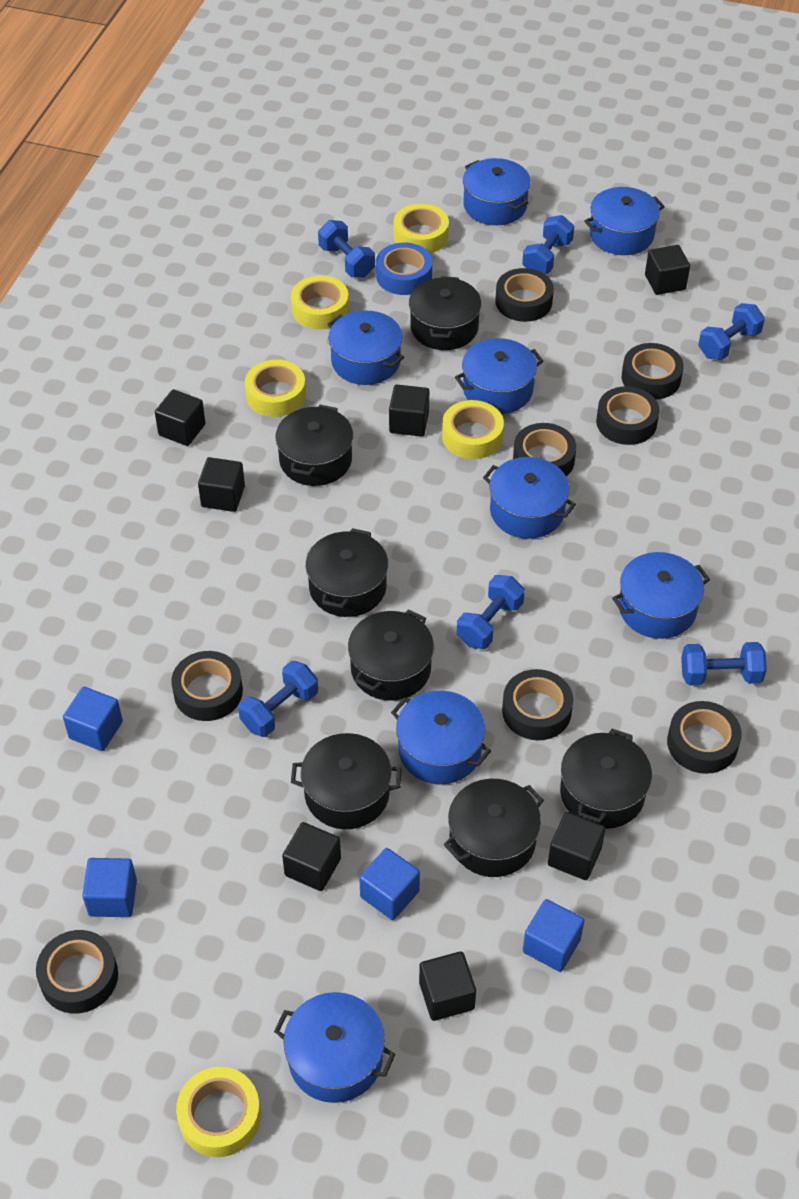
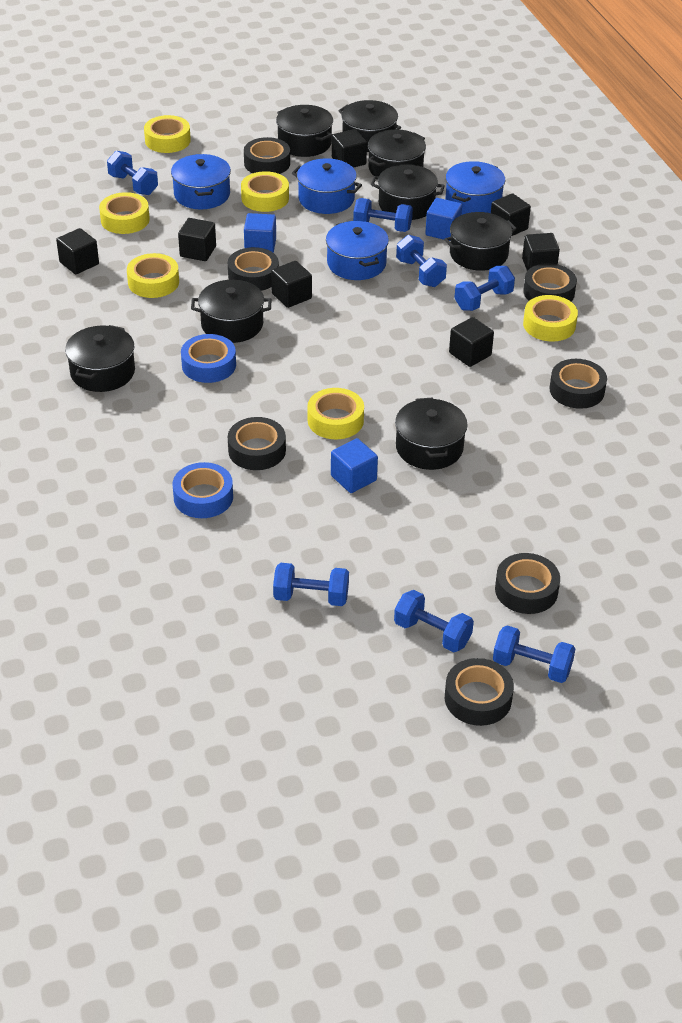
black pot: [275,405,353,486] [291,733,402,829] [306,528,388,617] [348,609,434,701] [409,276,481,350] [444,779,544,877] [560,729,652,829] = 7 -> [65,325,135,392] [191,280,271,343] [276,105,333,157] [338,100,401,152] [368,129,426,177] [371,164,445,220] [395,398,468,470] [444,212,517,271] = 8
black tape: [36,930,118,1014] [171,651,243,721] [495,268,554,322] [502,669,573,740] [513,423,576,476] [596,386,660,445] [622,343,684,399] [667,701,742,774] = 8 -> [228,247,279,291] [228,417,286,470] [244,137,290,174] [445,658,514,726] [495,553,560,614] [523,263,577,302] [550,359,607,409] = 7
blue cube: [63,687,123,751] [82,858,137,917] [359,848,420,920] [523,899,585,972] = 4 -> [244,213,276,253] [331,438,378,493] [425,198,462,241] = 3
blue dumbbell: [238,661,318,737] [318,220,375,278] [457,575,525,649] [522,215,574,274] [681,642,767,686] [698,303,765,360] = 6 -> [107,151,158,195] [273,563,349,606] [353,198,413,232] [394,590,474,653] [396,235,447,287] [454,266,515,311] [493,626,575,683] = 7
blue pot: [274,992,395,1103] [328,311,404,385] [391,691,491,784] [455,338,543,414] [463,158,531,225] [483,457,576,539] [584,187,665,255] [612,552,710,639] = 8 -> [171,154,231,209] [292,158,362,214] [326,221,389,280] [446,161,505,215] = 4
blue tape: [376,243,432,295] = 1 -> [173,462,233,518] [181,334,236,383] = 2
yellow tape: [176,1067,261,1157] [245,360,306,417] [291,276,349,329] [394,204,449,253] [442,400,504,459] = 5 -> [99,192,150,234] [127,253,179,298] [144,115,191,153] [241,171,289,212] [307,388,364,439] [523,295,578,342] = 6

